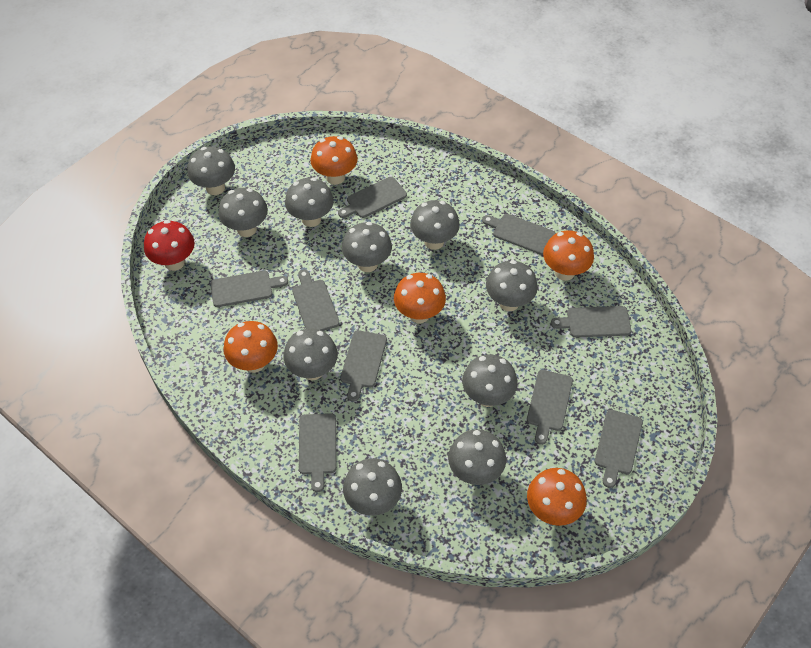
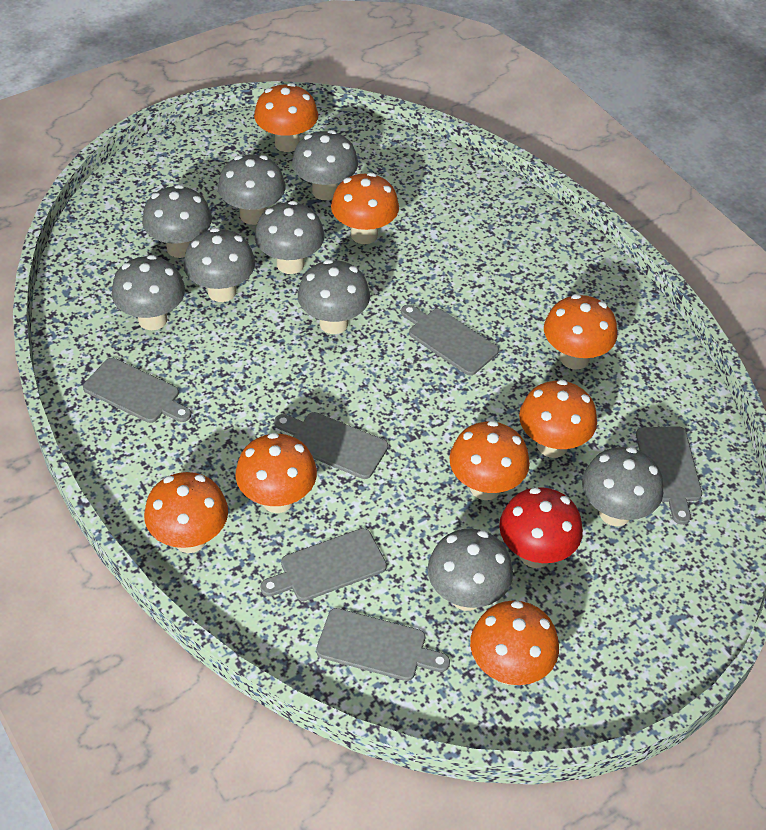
grey cutting board: [210,271,288,307] [292,269,340,331] [299,413,337,492] [338,177,407,218] [340,330,387,402] [482,214,556,255] [527,370,573,445] [551,306,631,338] [595,410,643,488] = 9 -> [83,358,191,423] [260,528,387,601] [274,412,388,479] [316,608,450,681] [401,304,499,376] [636,426,702,525] = 6
grey mushroom: [187,147,235,195] [219,188,268,237] [283,328,338,380] [285,178,334,227] [342,222,392,272] [343,458,402,516] [410,200,460,250] [448,429,506,485] [462,354,518,407] [486,260,538,311] = 10 -> [112,255,185,330] [142,185,212,258] [184,228,255,302] [218,154,286,225] [255,201,325,274] [292,130,358,200] [298,259,370,334] [428,529,513,611] [582,447,664,526] = 9
orange mushroom: [224,321,278,373] [310,136,358,185] [394,273,446,323] [527,468,587,526] [543,230,594,281] = 5 -> [144,472,228,553] [235,433,317,513] [254,83,318,152] [331,173,399,244] [449,421,530,500] [470,601,559,685] [519,380,597,458] [544,294,617,370] = 8

